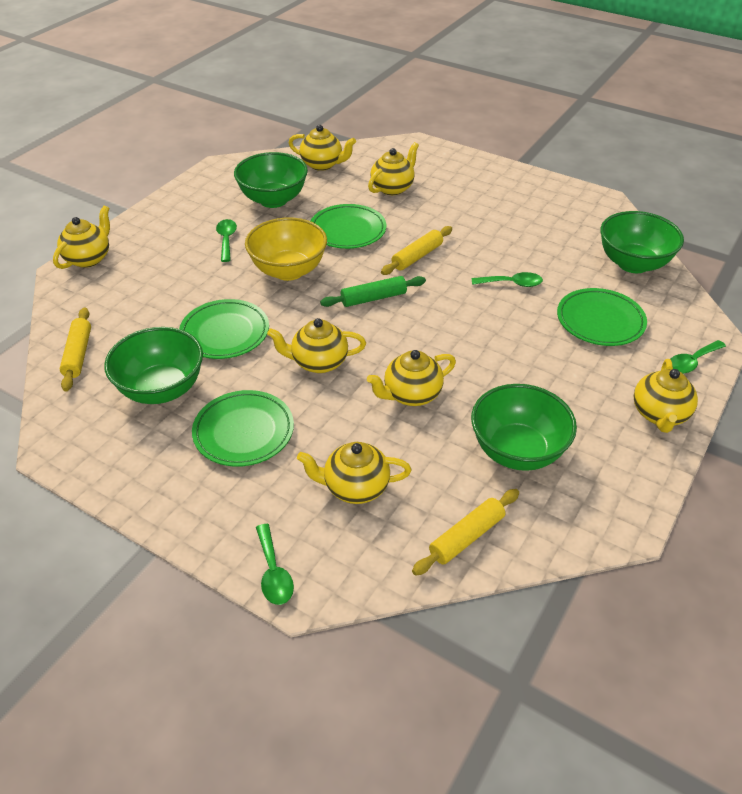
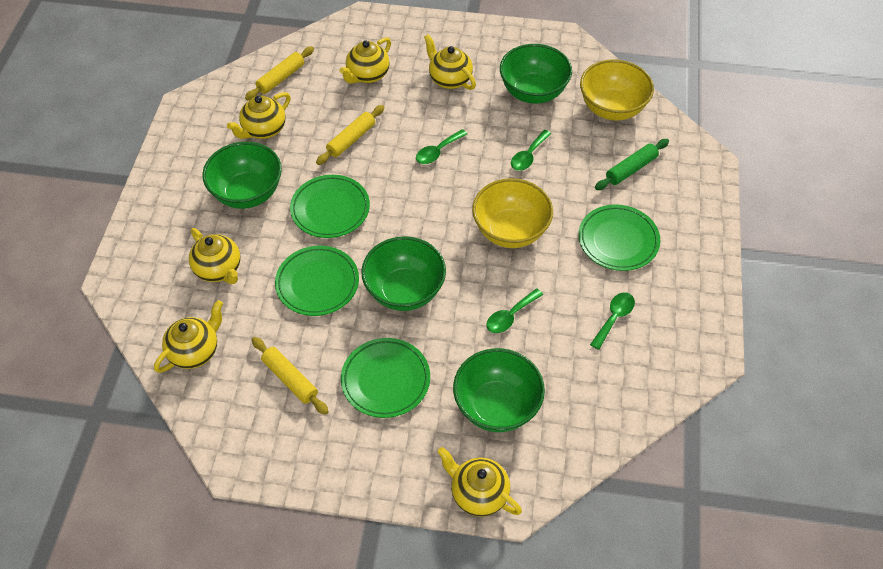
yellow bowl: [245,217,327,281] = 1 -> [472,178,553,248] [580,59,654,121] = 2
yellow teapot: [53,206,110,269] [267,318,366,373] [289,125,356,171] [297,442,411,504] [367,350,456,406] [368,142,419,195] [634,359,698,433] = 7 -> [154,300,223,373] [189,228,240,284] [227,92,291,139] [339,37,391,84] [424,34,476,90] [438,447,522,517] = 6

